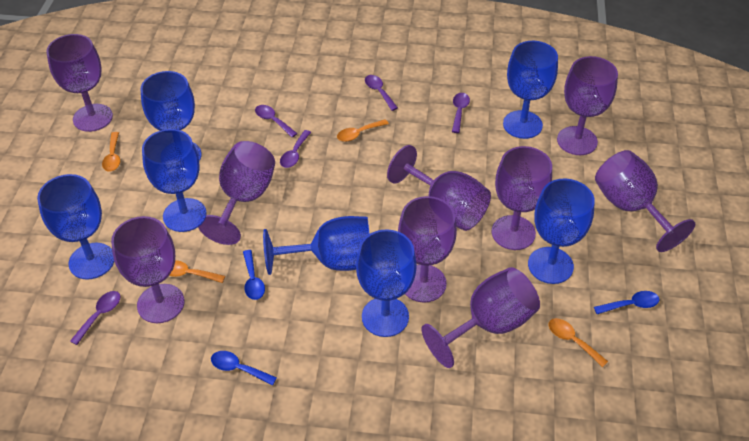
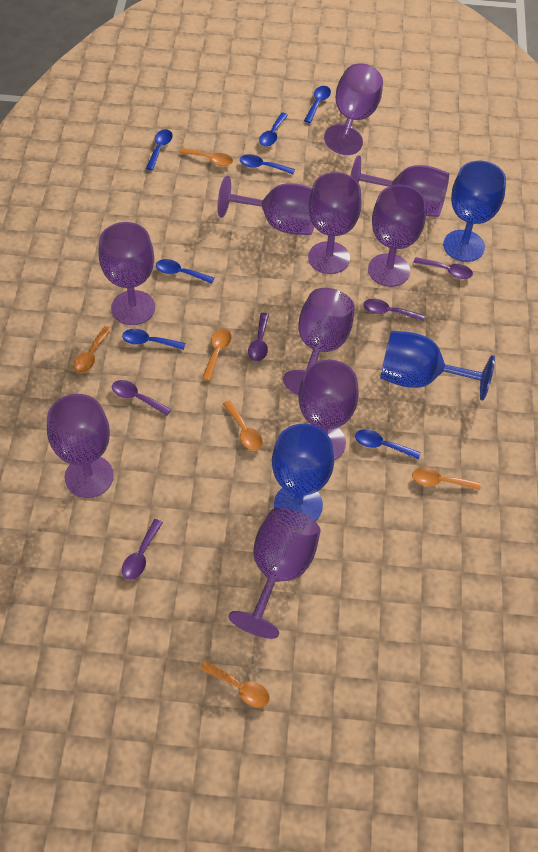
blue goblet: [37,174,114,280] [141,71,202,161] [142,129,207,232] [263,216,369,275] [356,229,417,337] [503,41,558,139] [528,179,595,284] = 7 -> [272,424,334,521] [380,331,495,401] [443,161,506,262] = 3
blue spoon: [211,351,277,386] [243,250,265,300] [594,291,660,314] = 3 -> [122,329,186,350] [146,129,173,170] [156,259,214,284] [240,154,295,174] [259,113,288,147] [304,86,331,123] [355,429,421,459] = 7
orange spoon: [102,132,120,172] [169,260,225,283] [337,119,389,142] [548,318,608,367] = 4 -> [73,326,112,373] [179,148,233,166] [200,661,270,708] [202,328,232,381] [223,400,263,451] [412,467,481,490] = 6
purple goblet: [46,34,113,132] [111,216,185,323] [197,141,275,245] [387,145,491,231] [398,196,457,303] [422,267,540,368] [492,146,552,250] [557,56,618,155] [595,150,695,252] = 9 -> [47,394,114,498] [98,222,155,325] [217,176,314,235] [228,508,320,639] [283,288,355,395] [298,360,359,461] [308,172,362,274] [324,63,383,155] [350,155,449,217] [368,185,426,287] = 10

